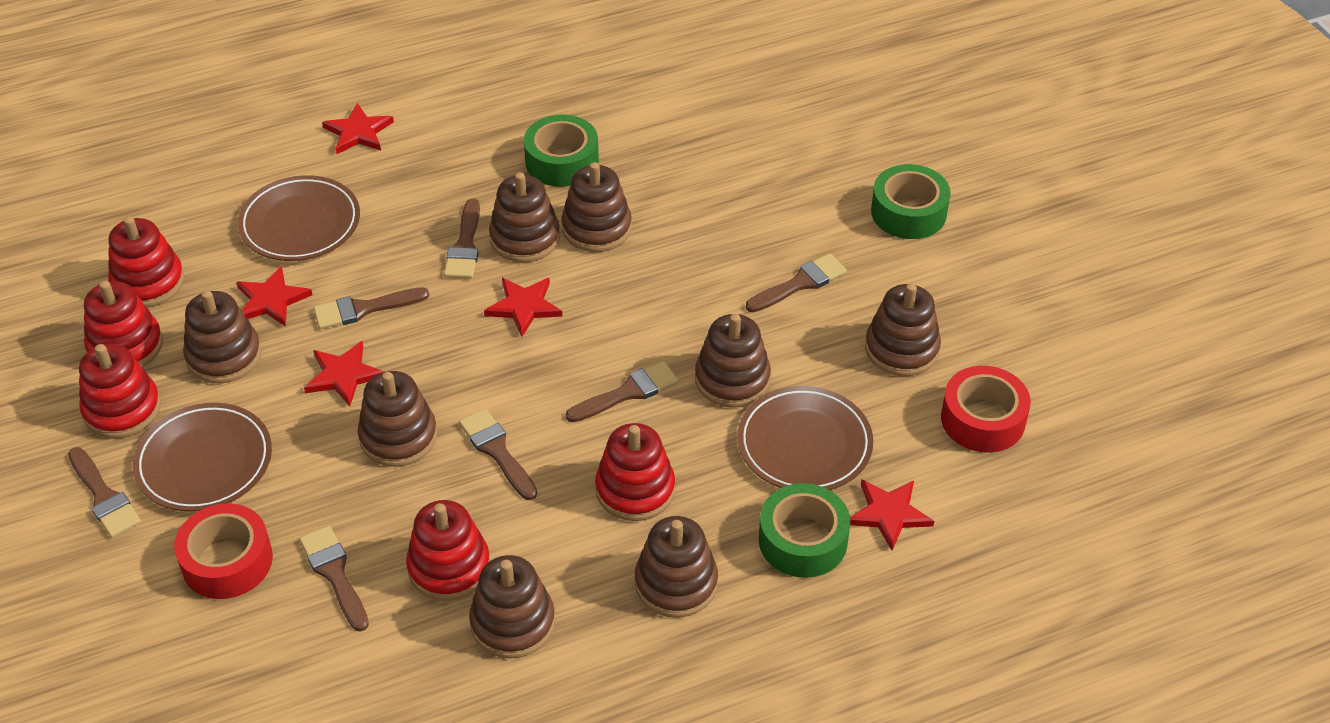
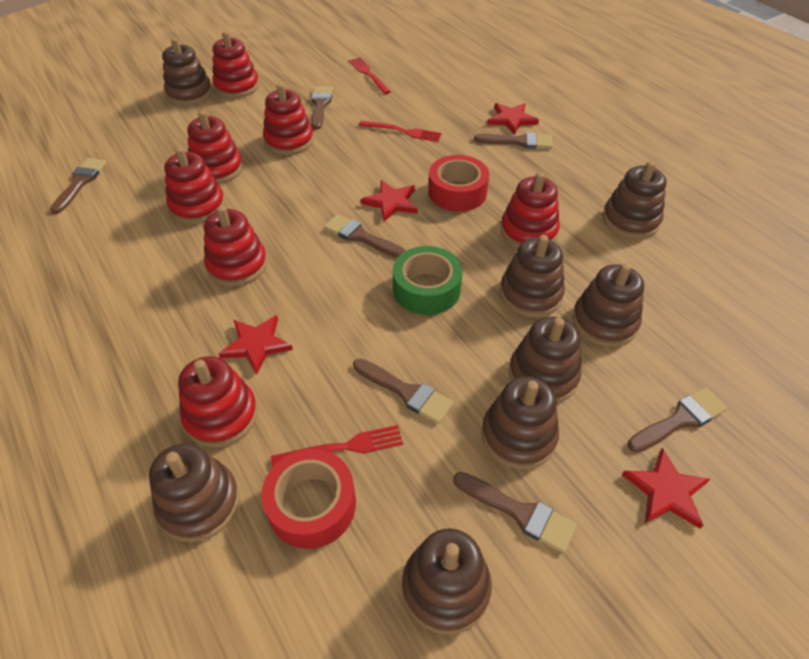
brown plate: [133,403,272,512] [238,175,360,261] [737,386,873,490] = 3 -> none = 0
green tape: [524,115,599,187] [759,483,850,578] [871,164,951,239] = 3 -> [393,246,462,315] = 1
red fork: none = 0 -> [271,425,403,467] [349,57,391,94] [359,121,442,142] = 3
red stacking toy: [79,344,161,438] [84,281,163,368] [108,216,184,307] [406,500,490,601] [595,423,675,521] = 5 -> [164,147,225,224] [178,356,258,447] [187,111,243,184] [204,206,267,286] [212,31,259,98] [263,83,314,155] [500,172,560,248] = 7
red star: [236,266,312,327] [304,341,384,407] [322,103,394,154] [484,278,563,337] [850,479,934,551] = 5 -> [219,315,293,375] [361,180,418,222] [487,103,539,135] [622,448,710,529] = 4

